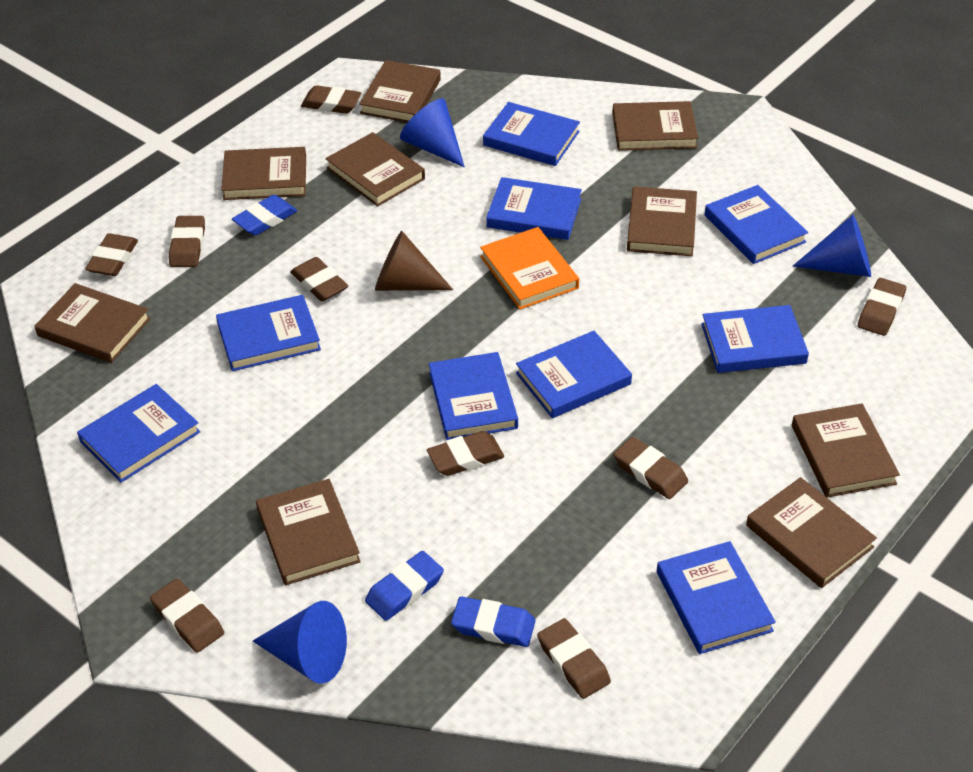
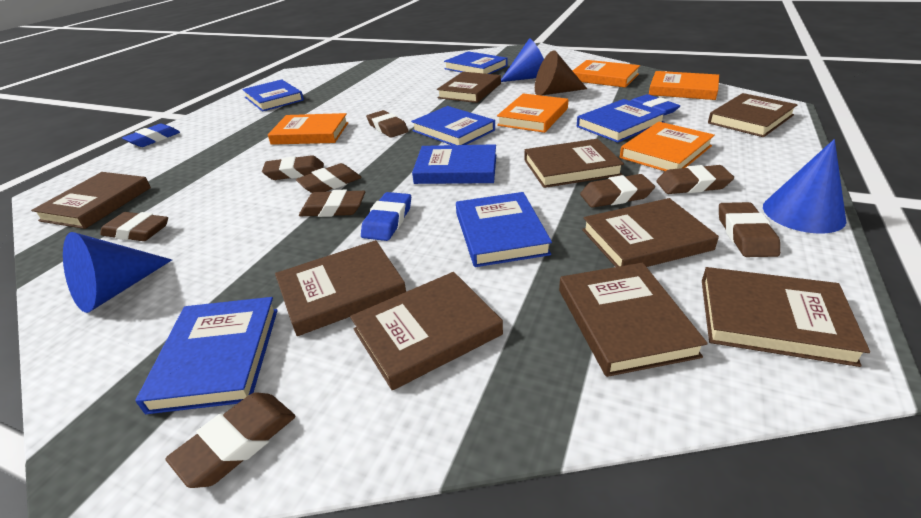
blue book: [77,384,200,483] [216,295,321,371] [429,352,518,440] [483,102,580,166] [486,177,582,240] [516,331,632,418] [657,541,776,654] [701,305,809,373] [705,185,808,264] = 9 -> [135,297,278,414] [242,79,304,112] [411,106,495,145] [412,144,496,184] [444,51,508,74] [456,192,552,267] [577,99,666,143] = 7
orange book: [480,227,579,310] = 1 -> [268,113,348,145] [497,93,568,133] [573,60,640,88] [620,122,715,171] [649,71,719,100] = 5

